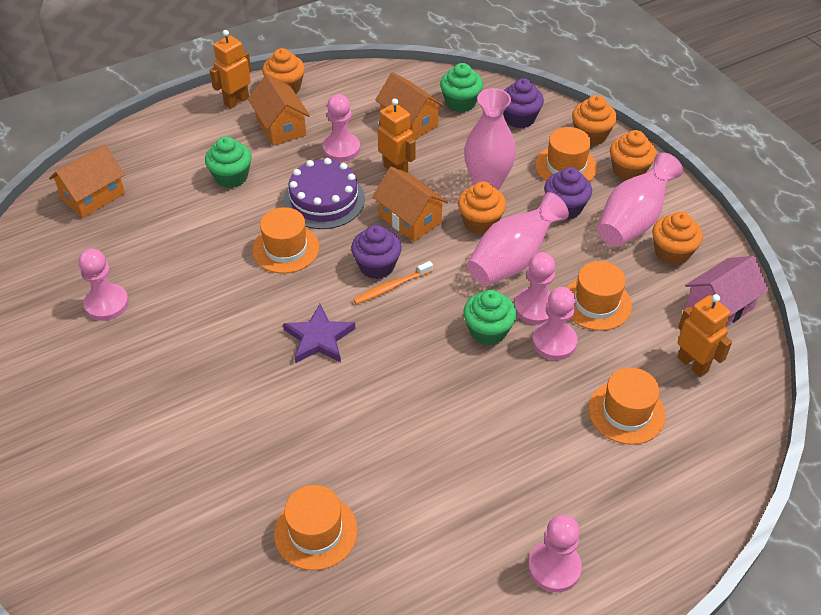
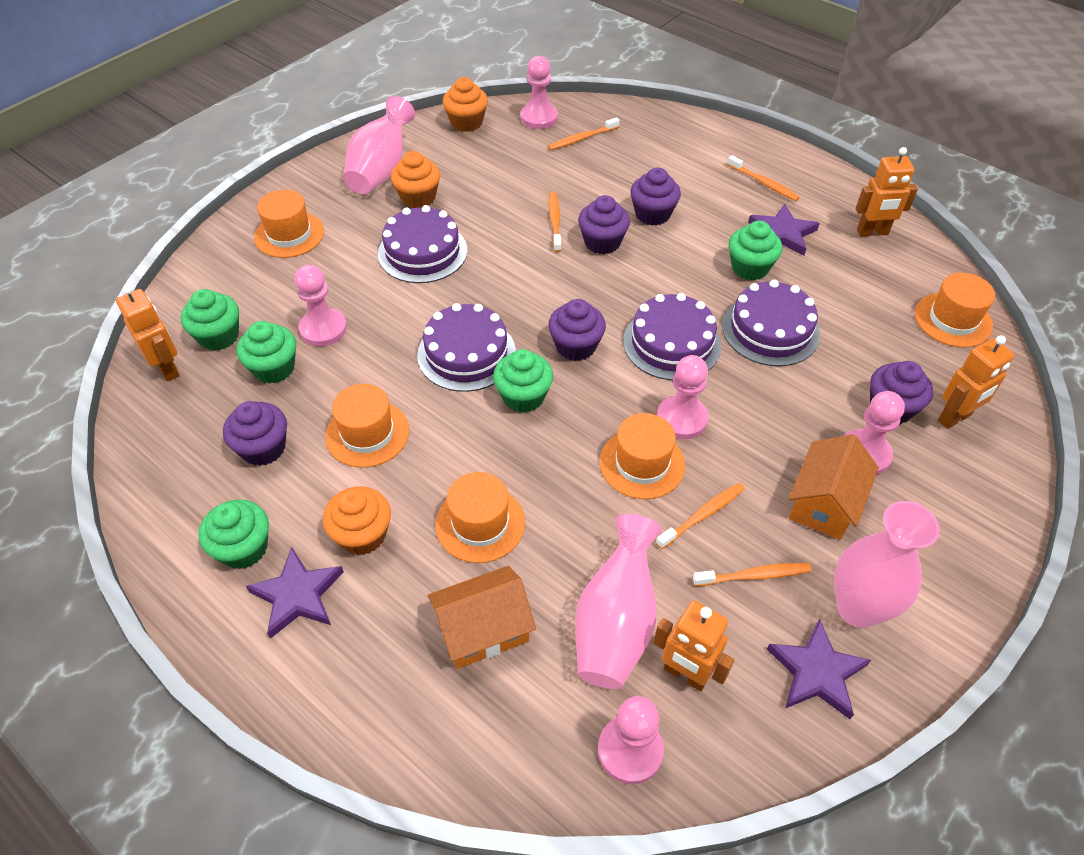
green cupcake: [205,136,251,188] [440,63,483,112] [463,290,517,345] = 3 -> [181,289,239,351] [199,500,269,569] [237,321,296,384] [493,349,553,413] [729,221,782,280] = 5
orange cupcake: [262,48,305,94] [458,181,506,234] [572,95,617,145] [610,130,656,181] [652,212,703,265] = 5 -> [323,486,391,555] [391,151,440,208] [443,77,488,132] = 3
orange house: [49,145,125,218] [248,74,310,146] [372,167,448,242] [375,72,444,140] = 4 -> [428,566,536,669] [788,434,879,540] = 2
orange robot: [209,30,251,109] [378,98,416,173] [677,294,732,377] = 3 -> [116,285,180,381] [653,600,734,692] [856,147,918,237] [938,335,1014,429] = 4
orange toothbrush: [353,261,433,305] = 1 -> [548,117,620,150] [549,192,562,252] [656,483,745,549] [693,563,812,586] [727,155,800,201] = 5
pink house: [685,256,769,327] = 1 -> none = 0
purple cake: [283,158,365,229] = 1 -> [378,205,467,283] [417,303,516,392] [623,293,721,380] [722,280,820,366] = 4
purple cupcake: [351,225,401,279] [503,78,544,128] [544,167,592,220] = 3 -> [223,401,287,466] [548,299,606,361] [578,195,630,254] [630,168,681,226] [870,361,933,424] = 5
purple star: [283,304,356,363] = 1 -> [246,547,344,639] [748,204,820,256] [767,619,871,719] = 3

